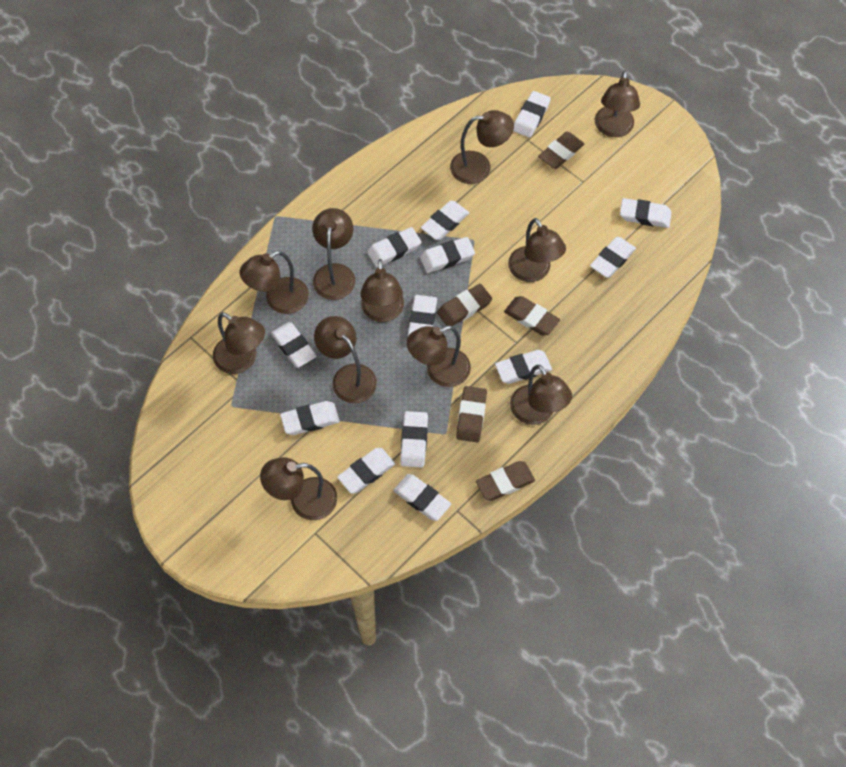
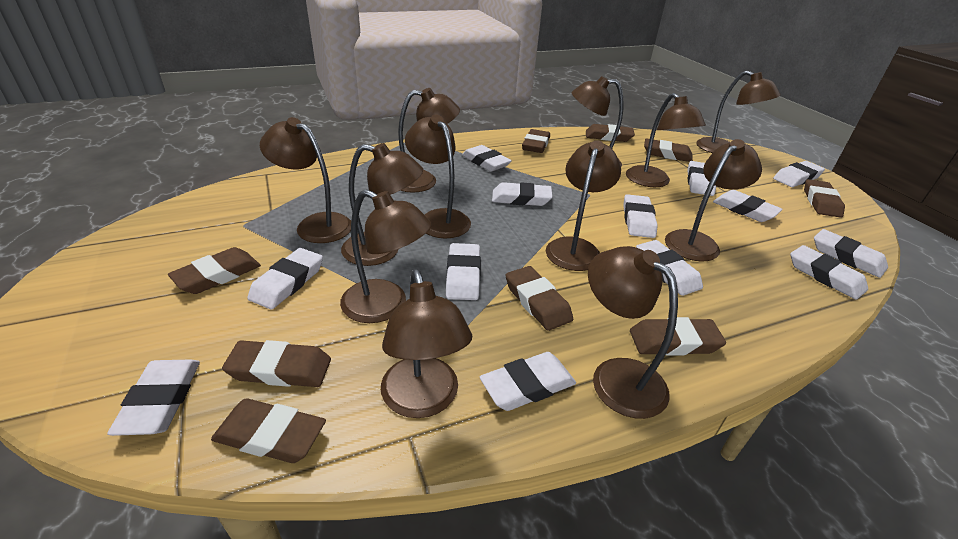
brown eraser: [437,284,492,326] [456,386,487,442] [476,461,535,501] [504,296,560,336] [538,132,584,169] = 5 -> [168,247,261,294] [211,399,326,463] [222,340,331,387] [506,266,573,331] [522,129,550,153] [586,124,635,142] [630,317,726,356] [644,138,693,162] [804,179,845,218] = 9
brown lamp: [213,312,265,374] [240,251,309,314] [260,457,337,520] [312,208,355,300] [314,316,377,403] [360,259,404,322] [407,326,471,387] [450,110,514,184] [508,218,566,282] [510,365,572,425] [595,70,640,137] = 11 -> [260,117,351,243] [340,189,432,323] [341,143,423,266] [381,269,472,418] [398,88,460,193] [405,114,471,238] [546,140,621,271] [572,76,624,166] [588,246,678,419] [626,93,706,187] [665,139,762,261] [697,71,781,153] = 12

